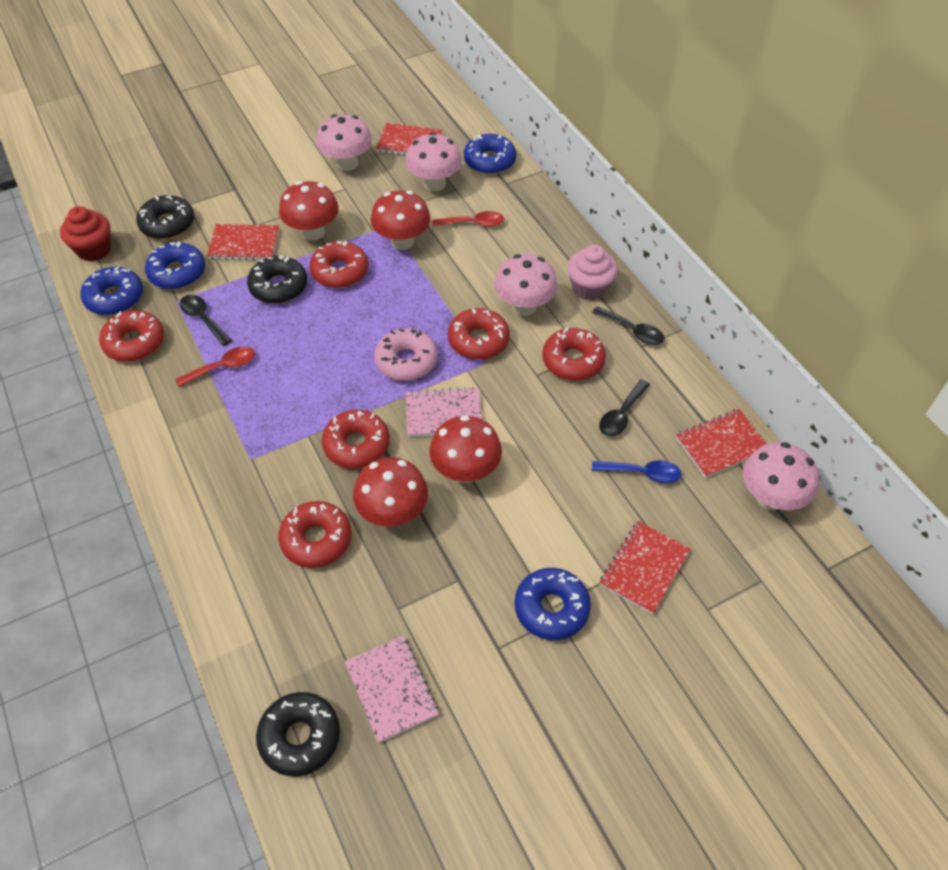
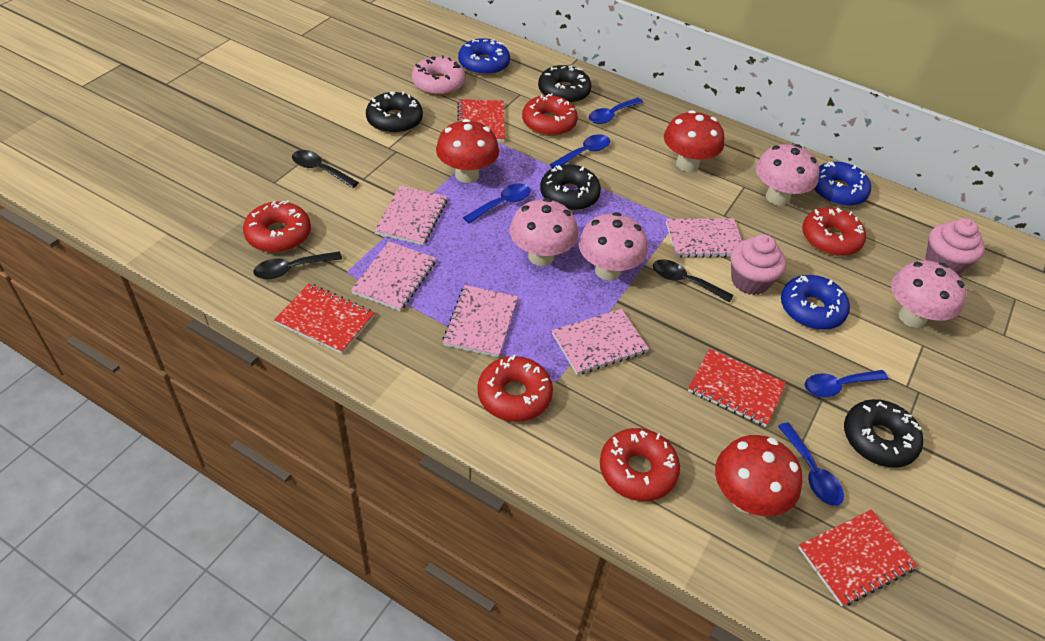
black donut: [136,195,194,239] [247,256,307,304] [256,692,340,776] = 3 -> [366,91,423,134] [538,65,591,103] [540,164,601,211] [844,399,923,468] = 4
blue donut: [81,267,143,315] [145,241,205,289] [464,134,516,174] [515,568,591,640] = 4 -> [458,38,510,76] [781,275,850,330] [814,162,871,206] = 3
blue spoon: [592,460,682,483] = 1 -> [463,184,530,224] [550,134,610,168] [589,97,643,124] [778,422,844,506] [805,370,888,397] = 5
pink cupcake: [567,245,618,300] = 1 -> [731,234,786,295] [925,218,985,275] = 2
pink notebook: [345,636,439,743] [406,387,482,437] = 2 -> [351,241,436,311] [374,186,447,245] [442,285,518,357] [552,309,649,375] [666,218,742,258] = 5
red cupcake: [60,206,111,261] = 1 -> none = 0
red donut: [99,310,164,362] [278,501,351,568] [309,241,368,288] [322,410,390,469] [448,308,510,359] [542,327,606,381] = 6 -> [243,201,311,253] [477,355,553,422] [522,93,578,136] [600,428,680,501] [802,207,866,256] = 5
red mushroom: [279,181,339,241] [353,457,428,526] [371,190,431,250] [429,415,502,483] = 4 -> [436,119,499,183] [664,110,724,172] [715,435,802,516] = 3
red spoon: [175,346,255,387] [432,211,504,227] = 2 -> none = 0

